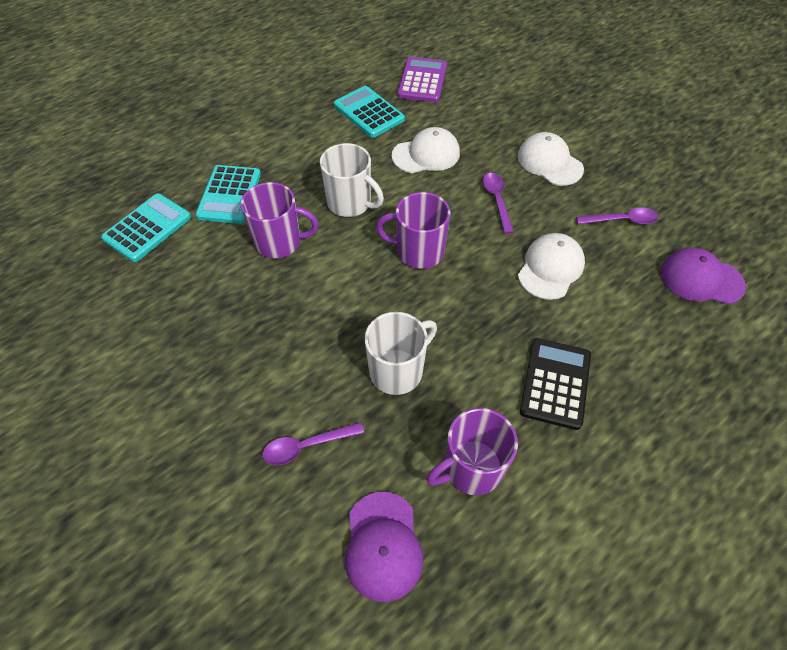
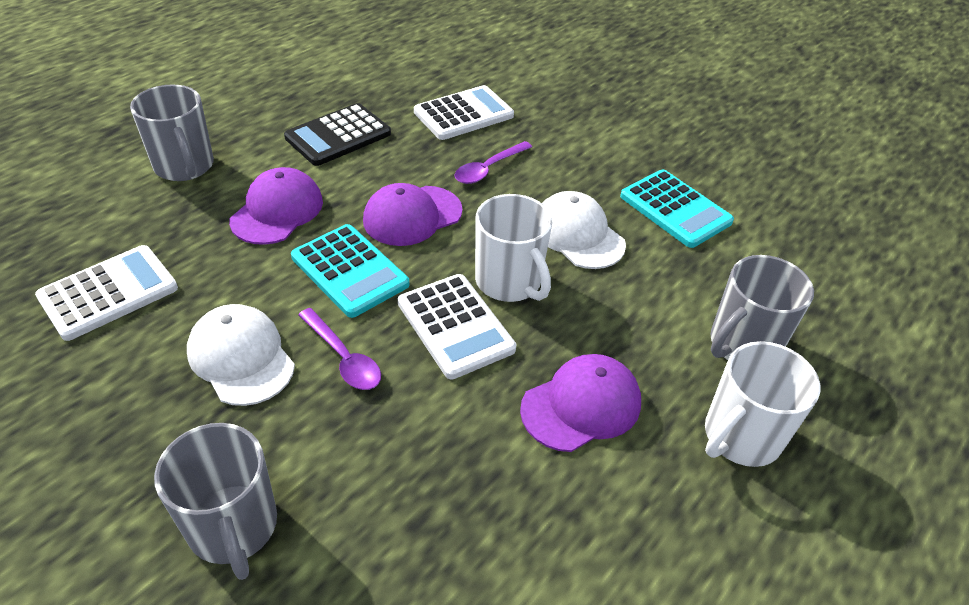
grey mug: none = 0 -> [130,84,214,181] [154,423,277,580] [710,255,814,360] = 3
purple calculator: [398,57,447,102] = 1 -> none = 0
purple cap: [345,492,423,602] [660,248,746,305] = 2 -> [229,167,323,245] [363,183,462,246] [520,354,641,452] = 3
purple mug: [241,182,319,258] [376,192,450,269] [426,408,518,495] = 3 -> none = 0
purple spoon: [262,422,364,465] [483,173,514,234] [576,207,658,224] = 3 -> [298,308,381,390] [454,141,532,184] = 2
turquoise calculator: [101,193,191,262] [196,165,261,224] [334,86,405,138] = 3 -> [291,224,409,318] [620,170,734,248] = 2
white calculator: none = 0 -> [35,245,178,341] [398,274,516,380] [414,85,514,140] = 3
white cap: [392,127,460,173] [517,132,584,186] [518,233,585,300] = 3 -> [187,304,295,406] [542,191,626,269] = 2

